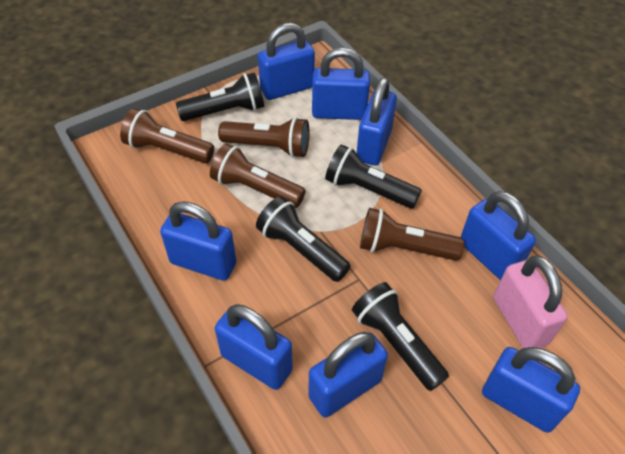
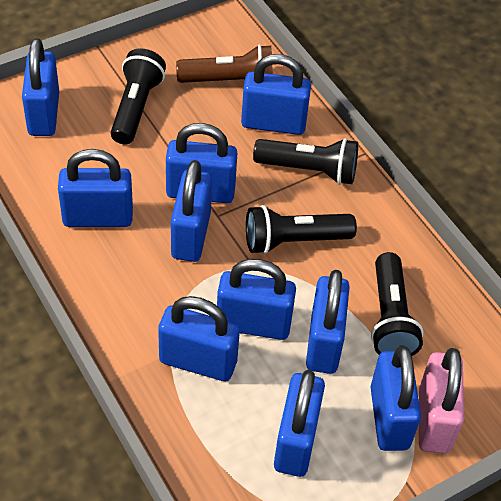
blue padlock: [160,201,236,281] [215,304,293,390] [258,23,315,100] [308,332,388,417] [312,48,370,120] [357,77,397,166] [461,191,536,280] [482,347,580,433] = 8 -> [22,38,59,136] [58,149,133,227] [158,296,240,381] [166,123,237,203] [171,160,212,262] [217,259,296,340] [241,54,311,135] [274,370,325,477] [306,270,350,374] [371,346,421,451] = 10
brown flashlight: [120,108,214,163] [210,143,306,208] [218,117,309,158] [360,208,465,261] = 4 -> [176,44,273,83] = 1

